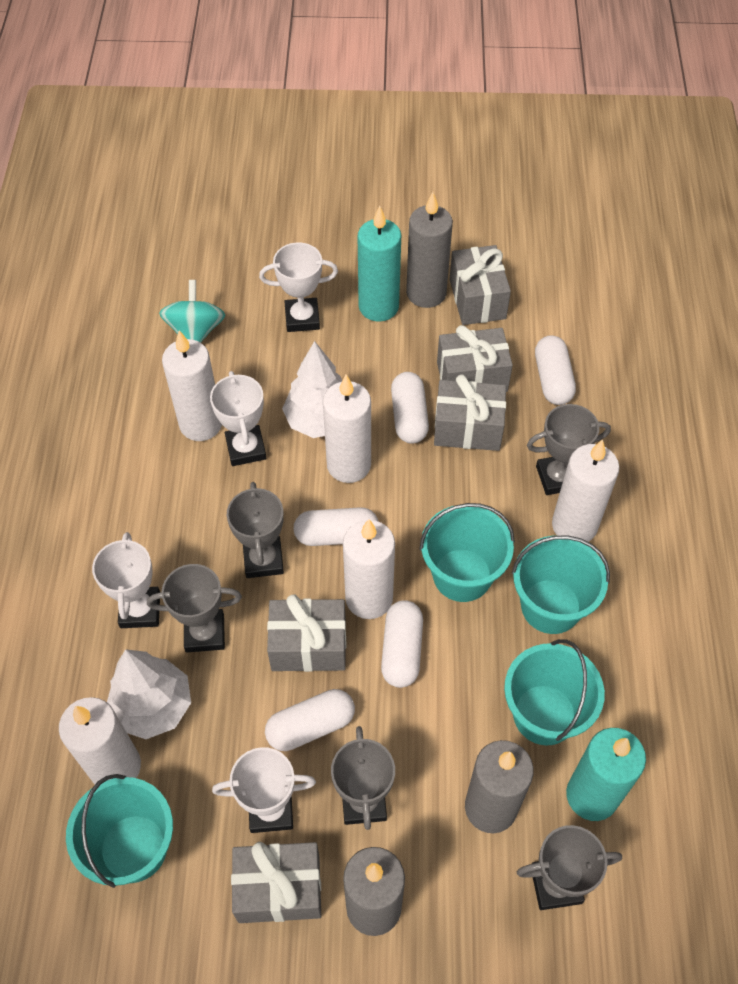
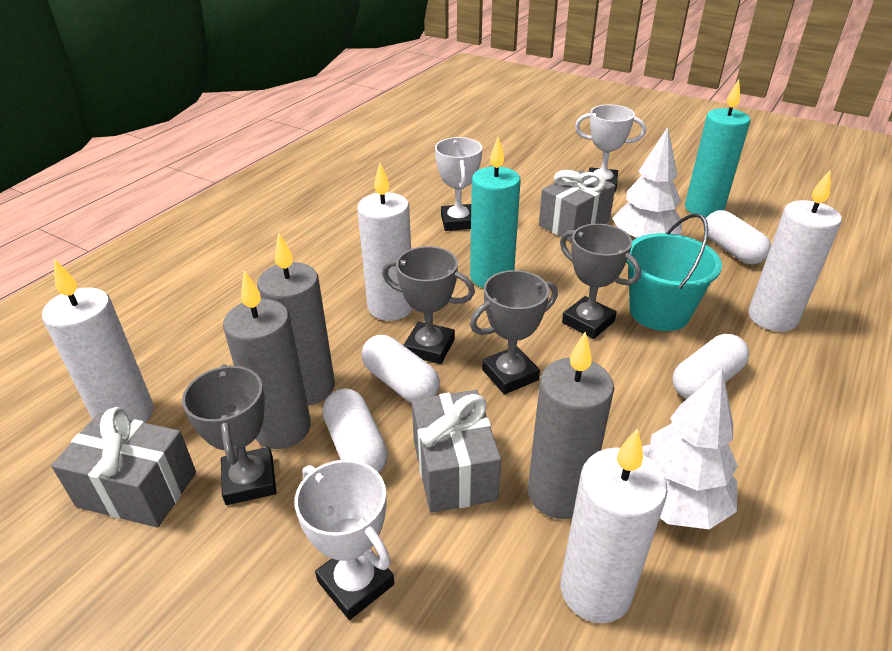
grey gift: [231,842,321,923] [267,595,346,672] [434,374,506,451] [437,325,513,392] [449,245,511,325] = 5 -> [51,407,196,527] [412,390,501,513] [539,170,616,242] = 3
grey trophy: [147,564,242,653] [227,482,284,578] [331,726,395,830] [517,825,622,910] [527,404,611,495] = 5 -> [182,364,276,505] [382,246,475,364] [470,270,558,394] [560,224,641,339] = 4
turquoise bucket: [66,774,173,888] [419,503,515,602] [504,639,605,746] [512,536,610,634] = 4 -> [627,213,722,331] = 1
turquoise spinning top: [159,280,225,343] = 1 -> none = 0
white candle: [59,697,141,784] [162,331,222,441] [323,375,371,483] [343,519,395,619] [552,439,619,542] = 5 -> [42,259,153,423] [357,163,413,321] [561,428,668,623] [748,170,842,332] = 4
white capsule: [265,689,355,751] [293,507,379,546] [381,600,423,688] [391,372,429,444] [535,335,576,405] = 5 -> [323,389,388,473] [361,335,440,403] [672,334,749,399] [703,210,771,265] = 4
white trophy: [92,532,160,628] [210,371,266,466] [212,747,316,833] [259,243,338,332] = 4 -> [295,460,394,620] [435,137,482,231] [575,105,646,192] = 3

